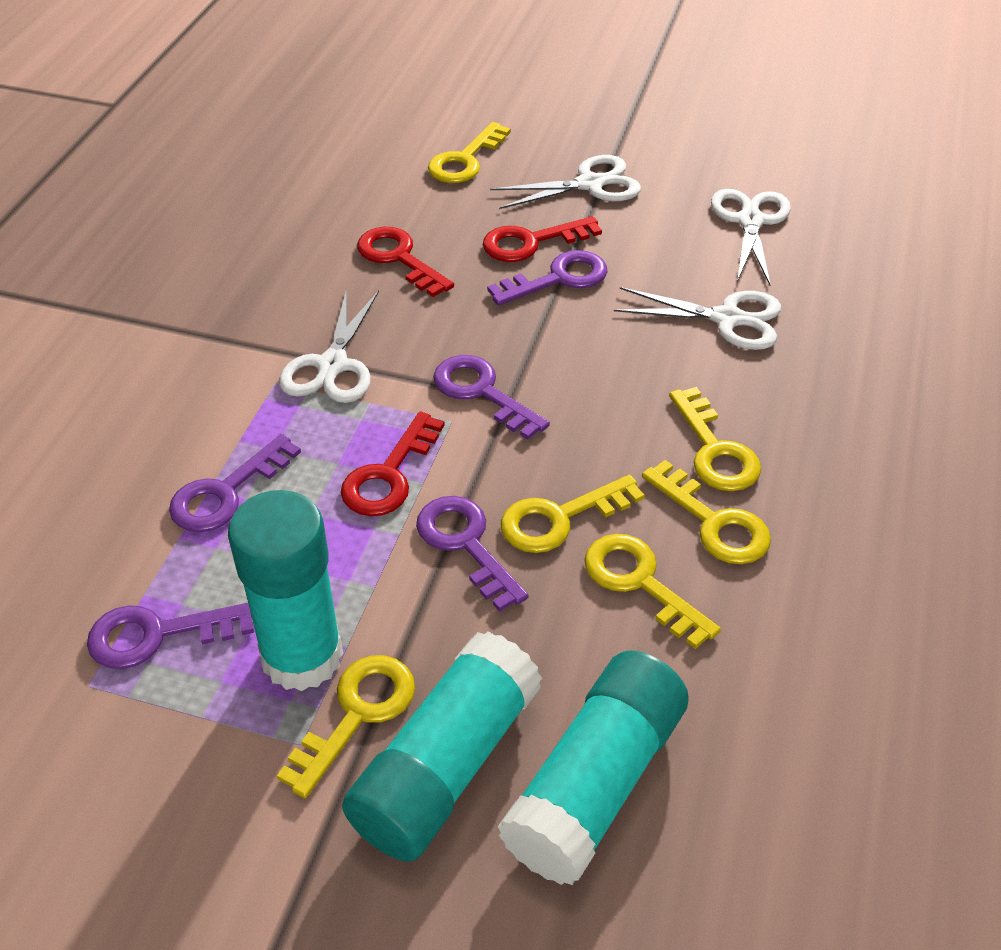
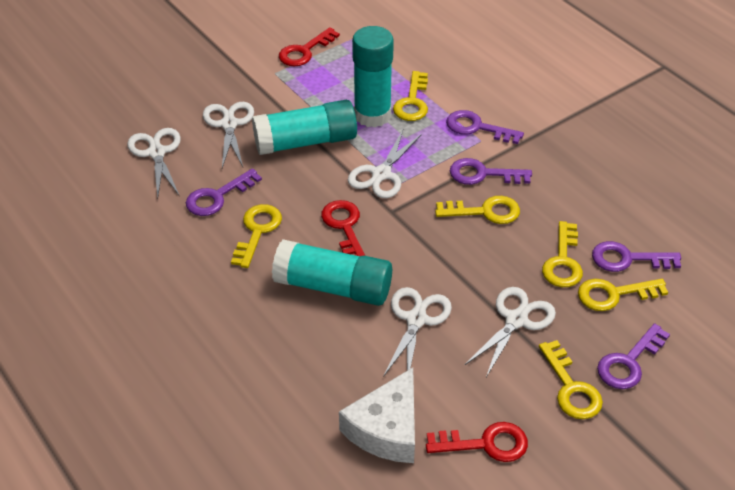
white cheese: none = 0 -> [339,368,415,463] = 1
white scissors: [279,289,379,403] [490,155,641,209] [614,287,781,350] [711,189,791,285] = 4 -> [127,128,181,198] [203,102,254,168] [348,130,422,198] [383,287,452,377] [464,287,556,377] = 5

